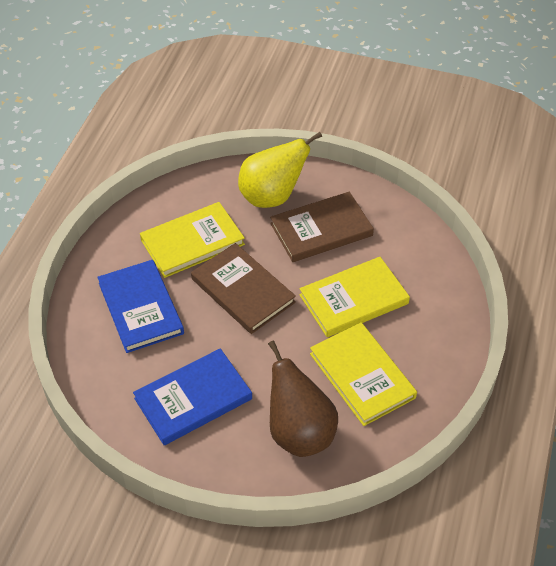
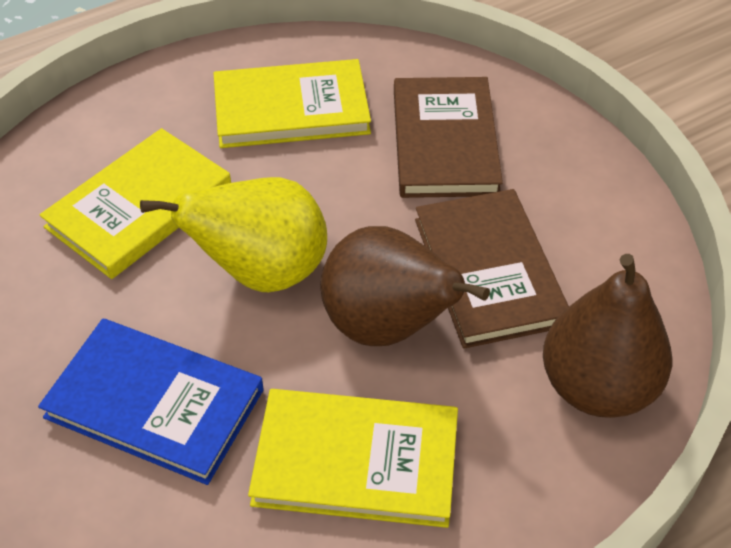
blue book: [97,260,184,353] [133,348,252,445] = 2 -> [38,318,264,485] = 1
brown pear: [268,340,338,457] = 1 -> [320,226,490,346] [543,254,672,418] = 2

